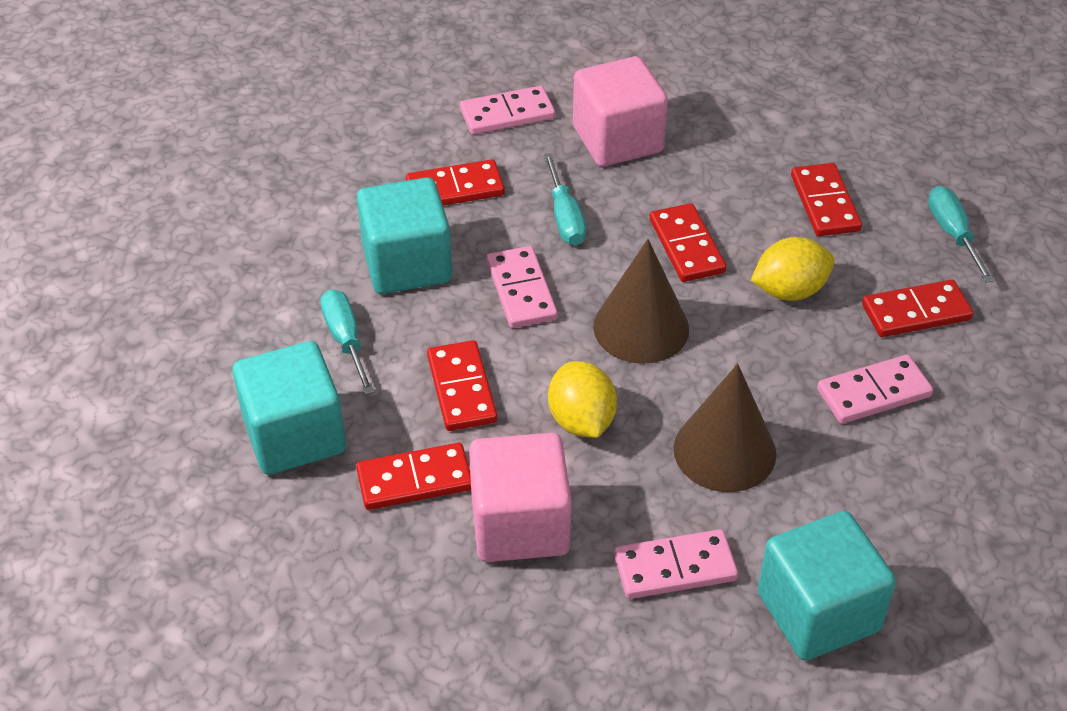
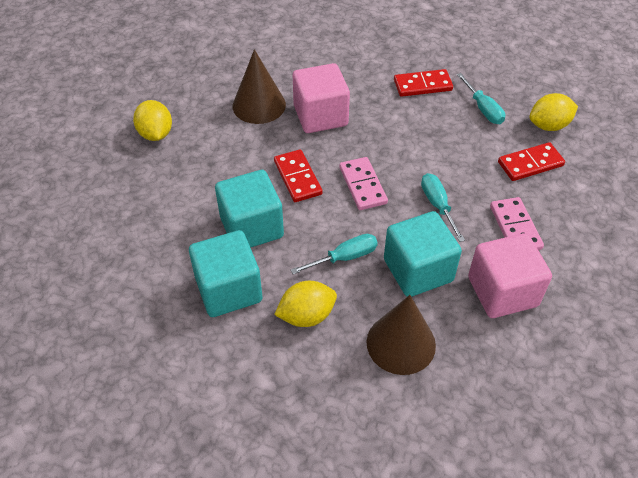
pink domino: [460,86,555,135] [487,246,558,328] [614,529,738,599] [817,355,933,424] = 4 -> [339,157,388,210] [490,197,544,250] = 2
red domino: [356,443,471,510] [406,159,505,206] [427,340,497,431] [650,203,727,282] [791,163,862,236] [862,279,973,337] = 6 -> [274,149,322,202] [394,69,453,97] [498,142,565,181] = 3
yellow lemon: [548,361,617,438] [751,237,835,301] = 2 -> [133,100,172,141] [274,281,337,327] [529,93,578,131] = 3

